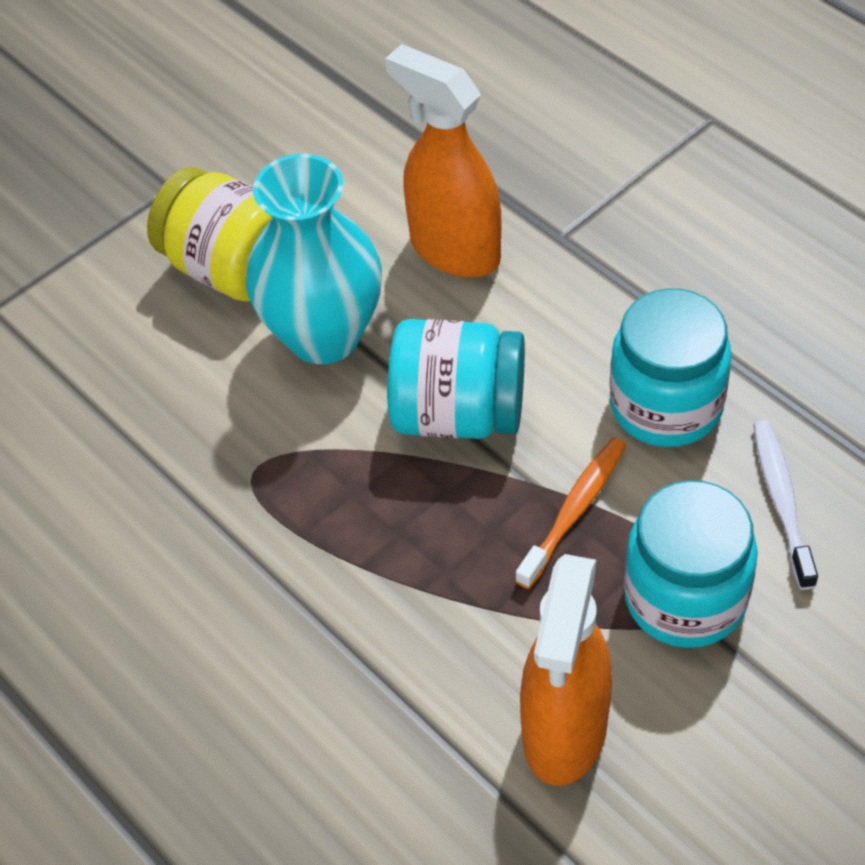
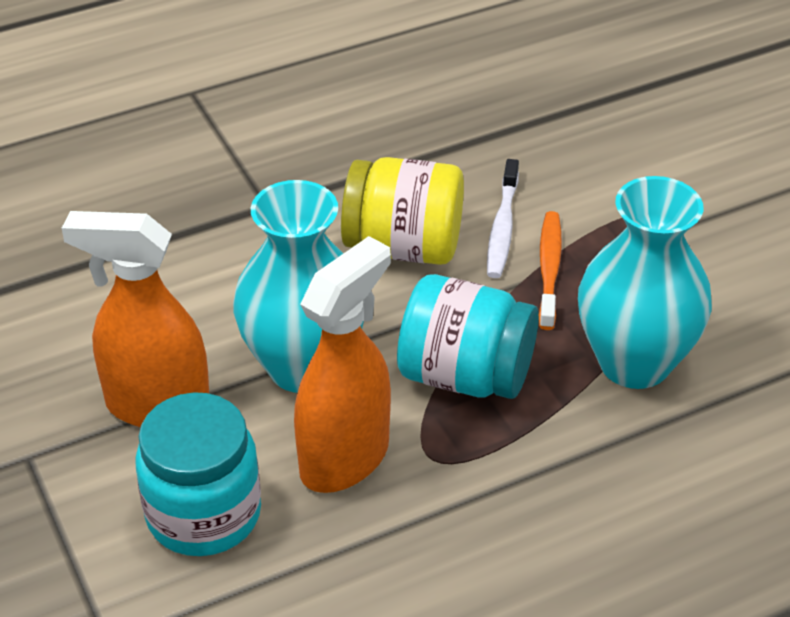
turquoise jar: [387,319,525,439] [609,288,732,447] [624,480,758,648] = 3 -> [135,392,261,556] [397,274,539,399] = 2
turquoise vase: [246,154,382,364] = 1 -> [233,180,364,393] [578,176,712,389] = 2

